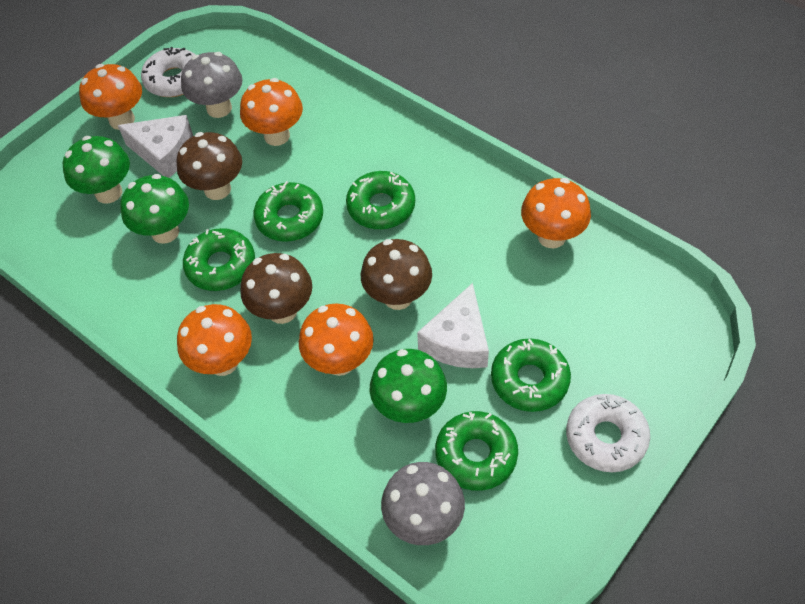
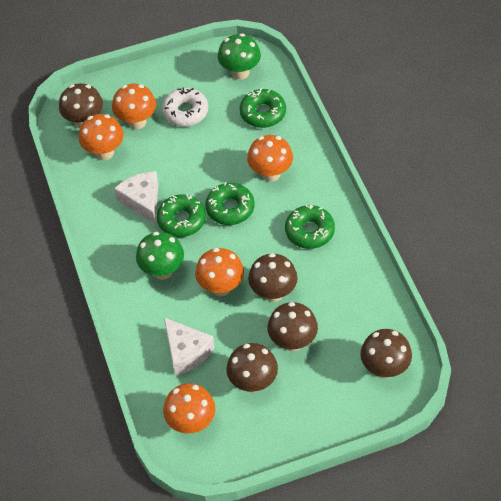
brown mushroom: [176,132,242,200] [240,253,312,324] [361,239,432,310] = 3 -> [59,83,103,128] [226,343,278,393] [248,253,298,302] [267,302,318,351] [360,329,412,378] = 5
green donut: [183,228,255,291] [254,181,323,242] [346,171,415,229] [435,411,518,491] [491,339,571,412] = 5 -> [157,194,206,237] [205,182,255,225] [240,88,286,128] [285,205,335,249] = 4
green mushroom: [63,136,130,204] [120,174,189,244] [370,349,447,423] = 3 -> [136,232,184,280] [218,33,261,80] = 2
grey mushroom: [181,52,243,118] [381,462,465,545] = 2 -> none = 0
white donut: [141,47,195,97] [566,394,650,472] = 2 -> [162,87,208,127] = 1

